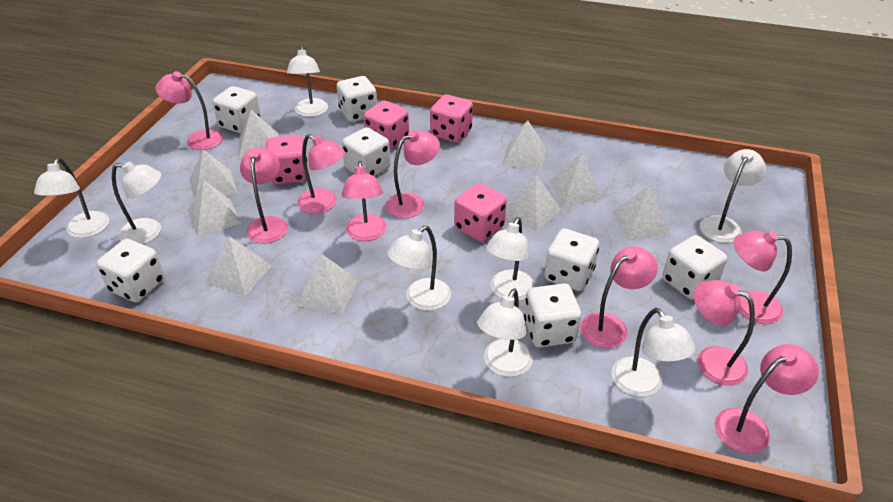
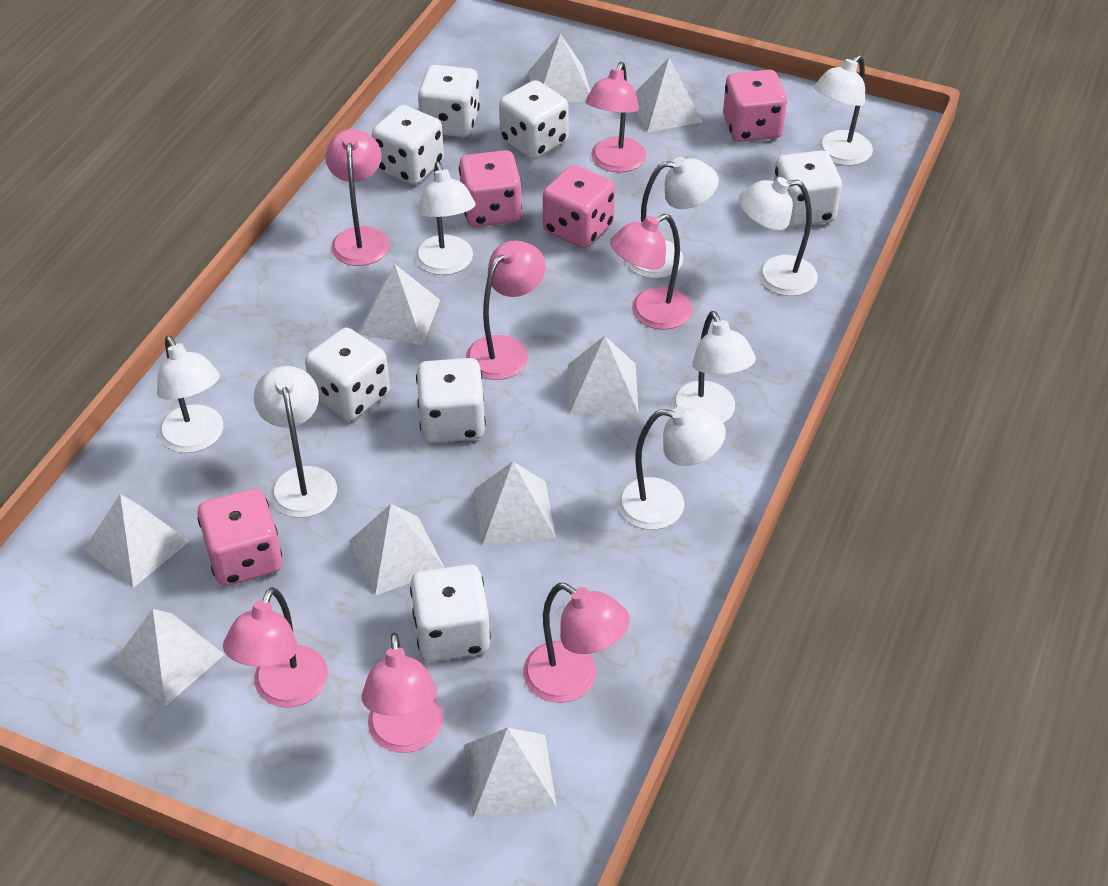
pink lamp: [155,71,223,150] [240,147,288,244] [297,134,345,214] [342,161,387,241] [385,130,440,218] [580,246,658,348] [694,280,755,386] [715,344,819,454] [733,230,792,324] = 9 -> [223,587,328,707] [325,129,389,266] [361,632,443,753] [466,240,546,380] [523,583,630,703] [585,62,646,172] [610,214,692,330] = 7

